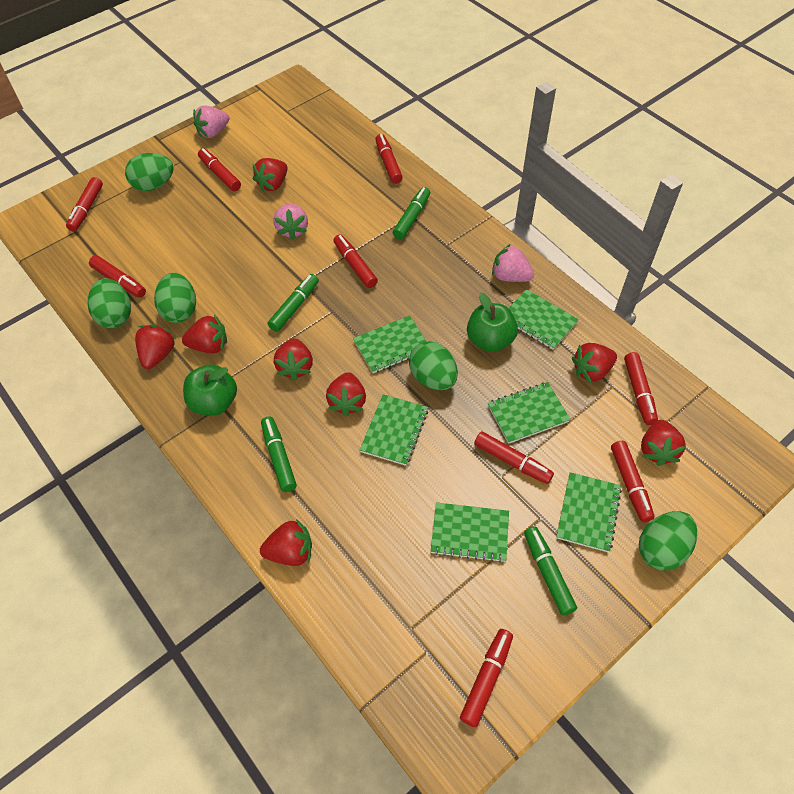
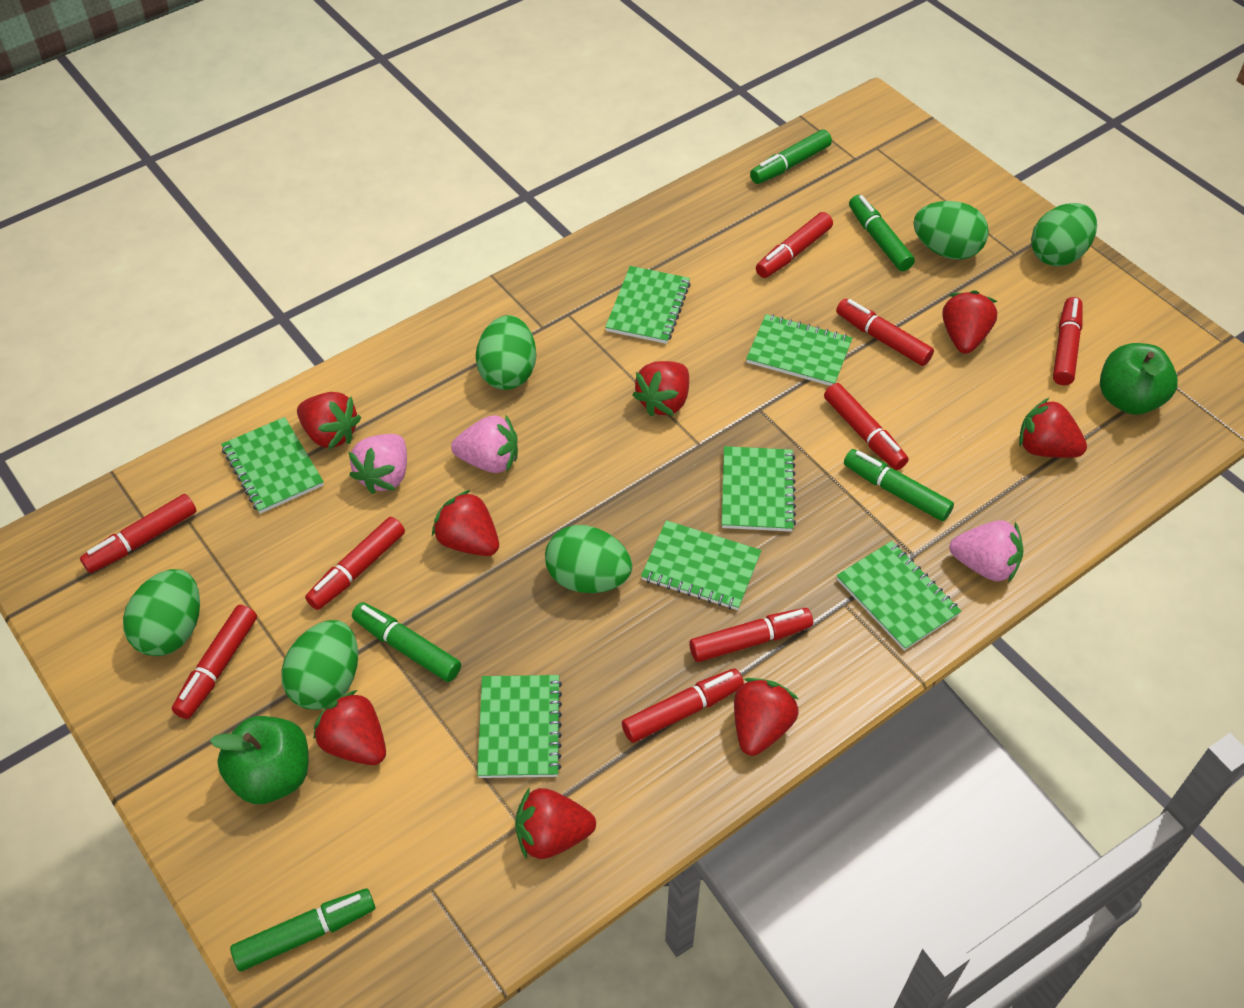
green egg: [88,278,131,328] [125,153,174,191] [154,273,196,323] [409,341,458,390] [639,511,697,570] = 5 -> [123,569,200,656] [281,620,358,710] [476,315,536,390] [545,525,632,593] [913,201,989,260] [1031,203,1097,266] = 6
green marker: [261,416,297,492] [268,274,319,332] [393,187,431,239] [524,526,577,615] = 4 -> [230,888,375,971] [352,602,461,682] [750,130,832,184] [844,449,954,521] [849,195,915,271] = 5
green notebook: [353,315,427,373] [360,394,428,466] [431,502,509,563] [488,382,571,444] [509,289,579,350] [556,472,622,552] = 6 -> [221,417,324,514] [477,675,562,778] [605,266,691,344] [641,520,761,610] [722,446,796,532] [746,314,852,386] [836,541,961,651] = 7

